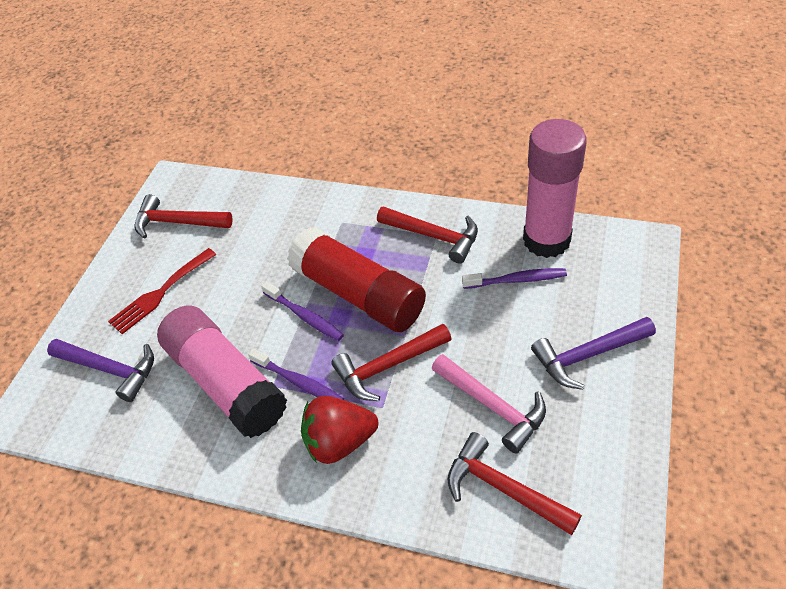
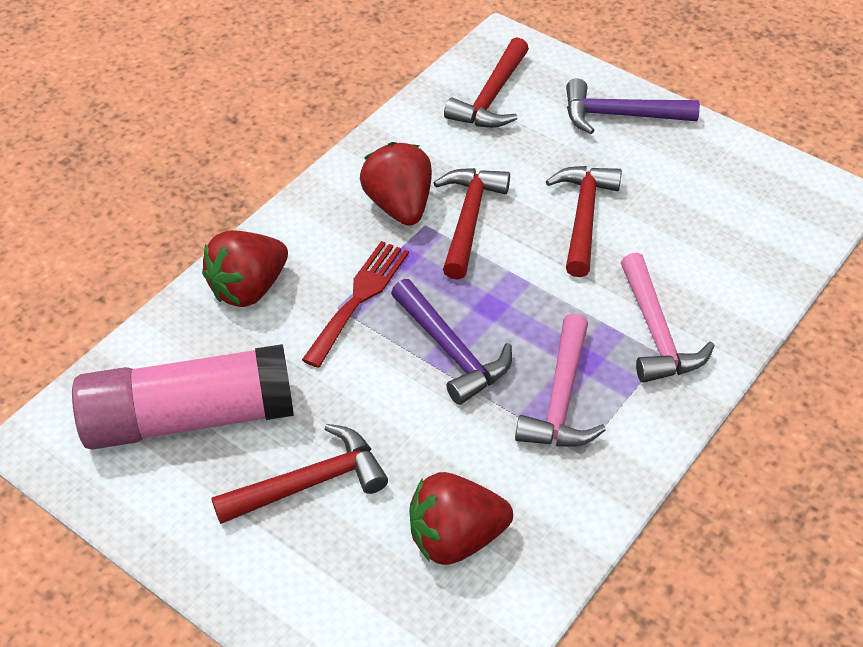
pink glue stick: [157,305,287,438] [523,119,587,258] = 2 -> [72,344,294,450] = 1
pink hammer: [432,354,546,454] = 1 -> [515,313,606,447] [621,253,714,383] = 2
purple toothbrush: [248,349,344,400] [261,281,344,341] [462,268,567,289] = 3 -> none = 0
red glue stick: [287,227,426,332] = 1 -> none = 0
red strawberry: [301,396,378,464] = 1 -> [202,230,288,307] [360,142,432,226] [409,472,513,565] = 3

